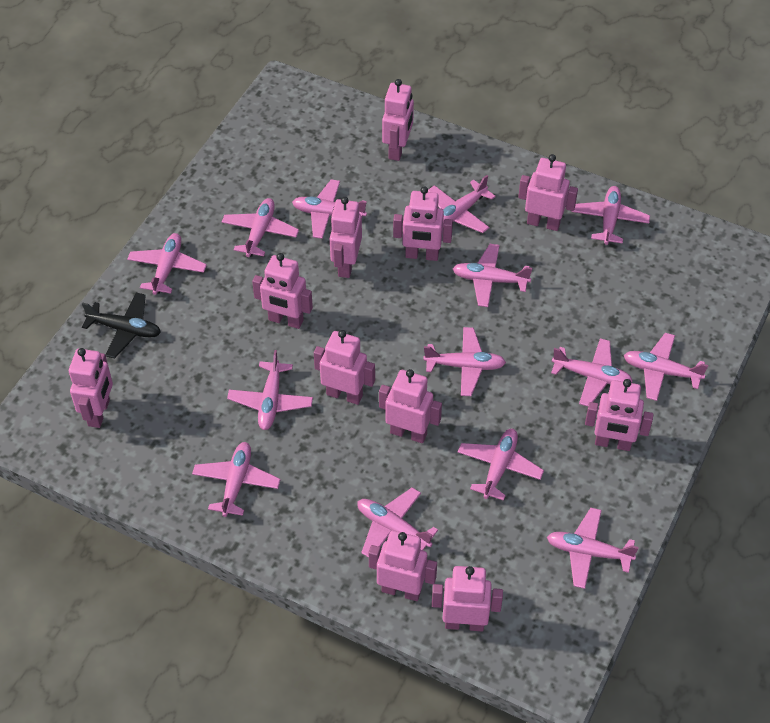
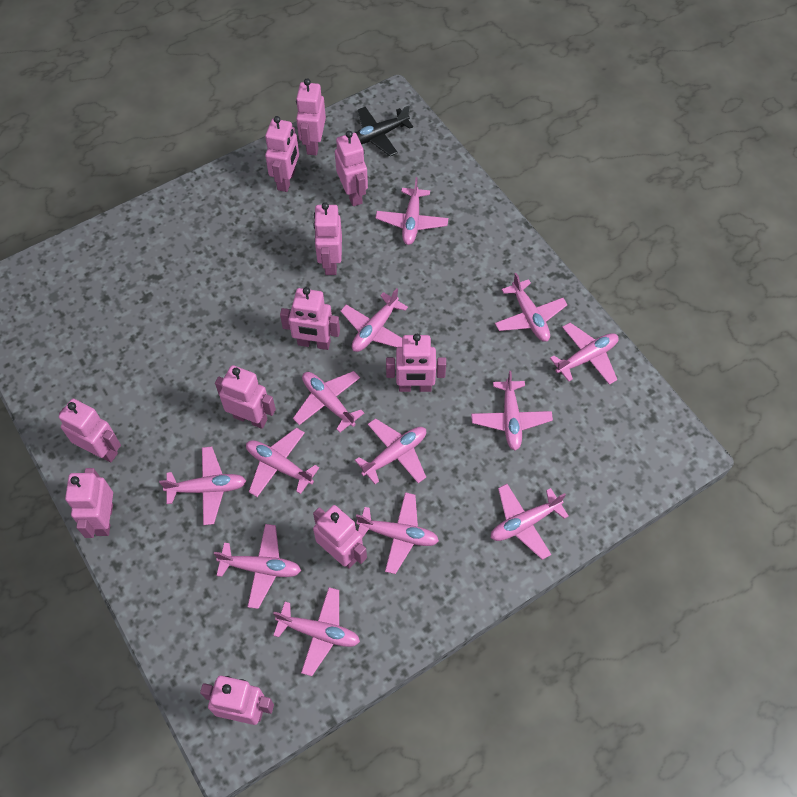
pink plane: [127,233,207,295] [192,442,281,517] [222,198,299,257] [227,350,313,430] [292,179,367,239] [357,488,438,558] [423,327,506,396] [428,175,496,233] [453,244,532,307] [458,429,544,501] [547,508,639,589] [551,338,633,406] [572,186,650,245] [624,333,708,401] = 14 -> [159,447,246,525] [214,524,301,609] [246,428,319,497] [273,587,360,676] [293,371,364,433] [340,288,408,352] [355,418,426,484] [356,492,439,574] [375,177,448,245] [471,371,553,451] [491,484,569,560] [495,273,567,342] [550,323,619,385] = 13

